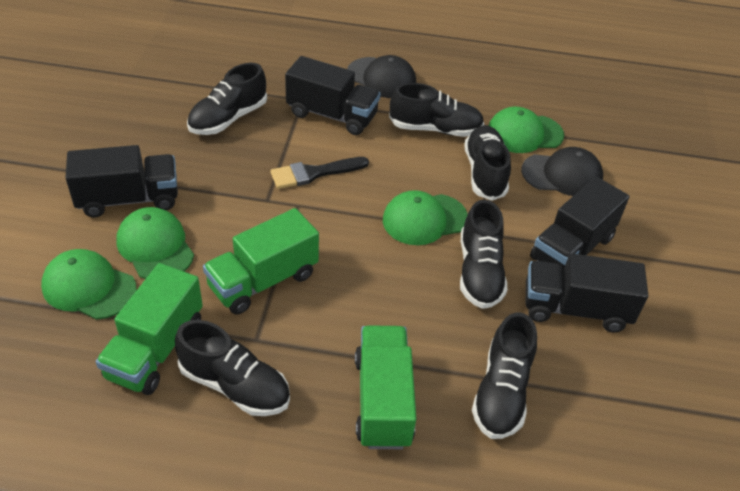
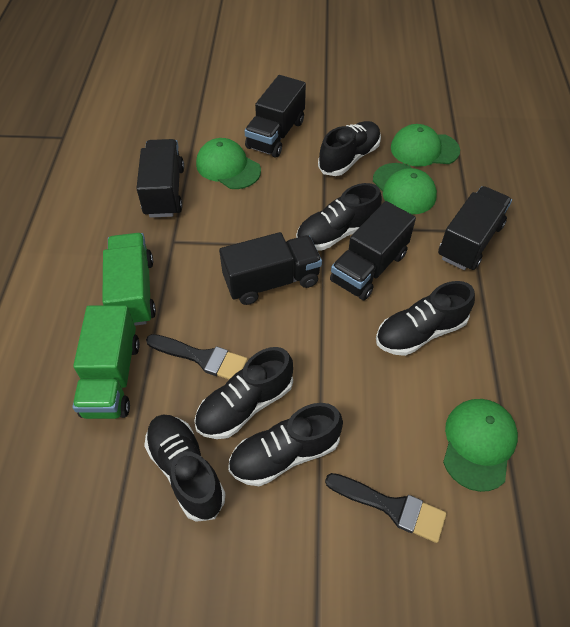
black brush: [270,157,369,189] = 1 -> [146,334,248,379] [325,473,447,543] = 2
black cap: [347,55,416,98] [521,147,603,196] = 2 -> none = 0
black truck: [65,145,178,218] [285,56,381,135] [526,253,648,333] [530,177,629,273] = 4 -> [136,139,184,218] [219,232,322,305] [245,75,306,158] [330,201,416,300] [438,186,512,270] = 5
green truck: [96,263,203,395] [203,208,319,314] [355,325,416,449] = 3 -> [72,305,140,419] [102,233,156,326] = 2

